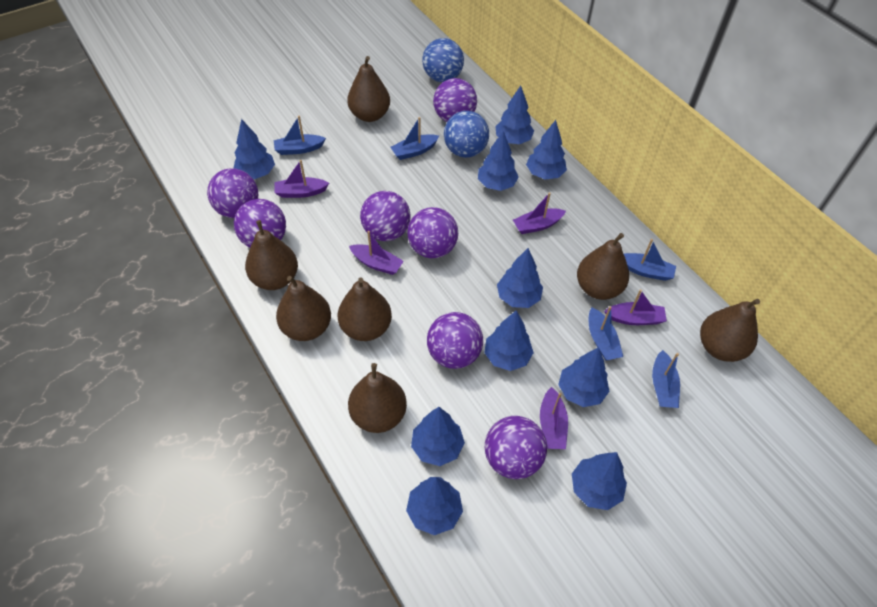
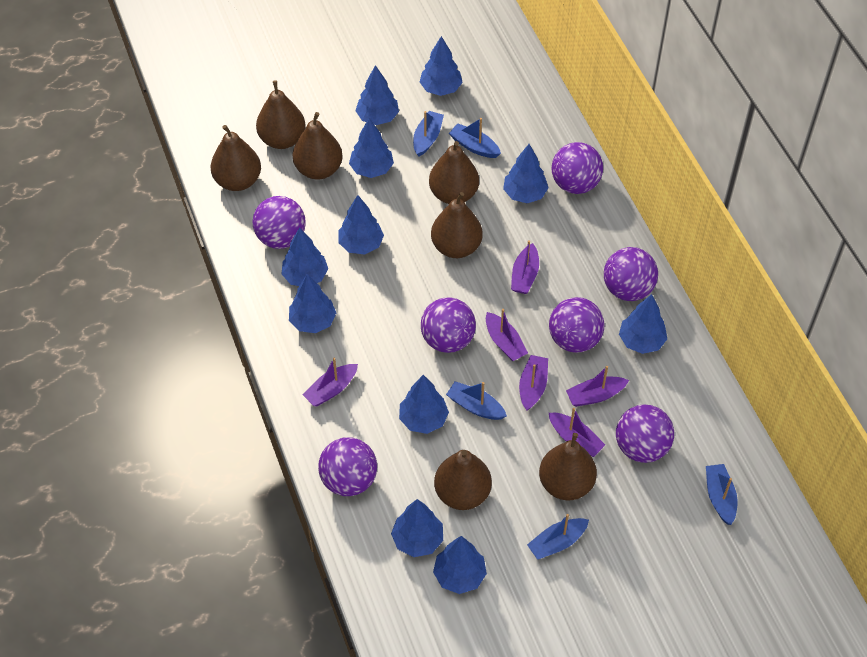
blue ball: [422,38,464,82] [444,111,489,158] = 2 -> none = 0
blue tree: [234,119,275,179] [406,477,463,535] [411,407,465,466] [478,131,519,191] [484,310,534,371] [495,86,534,144] [497,248,543,308] [526,120,567,179] [558,347,609,407] [572,452,627,510] = 10 -> [281,228,328,286] [289,274,336,333] [338,195,384,254] [349,118,394,178] [355,65,399,125] [391,499,443,557] [399,375,449,434] [420,36,463,96] [433,536,487,594] [503,144,549,203] [619,294,667,354] = 11
purple boat: [275,160,329,198] [349,231,404,275] [513,192,566,234] [540,387,568,449] [604,289,667,325] = 5 -> [302,358,358,406] [486,309,528,361] [511,240,539,294] [519,355,548,411] [549,408,605,457] [566,366,629,407] = 6

